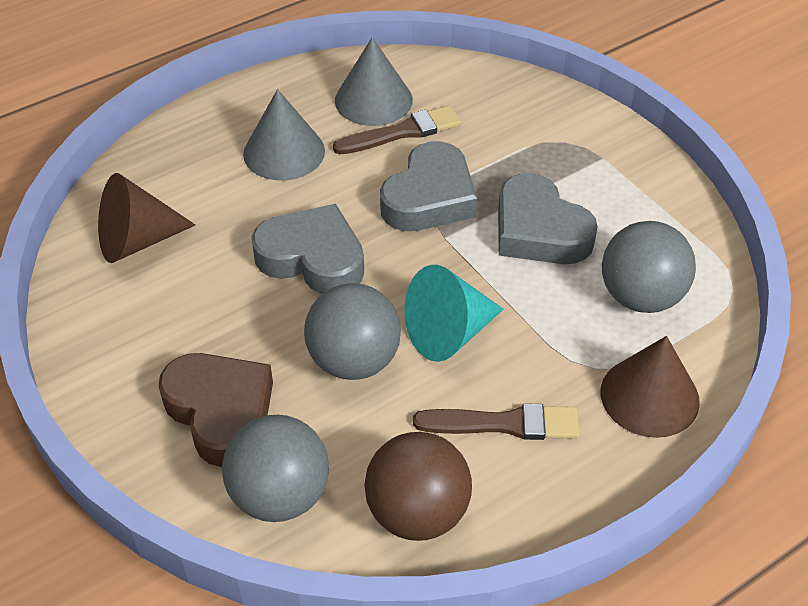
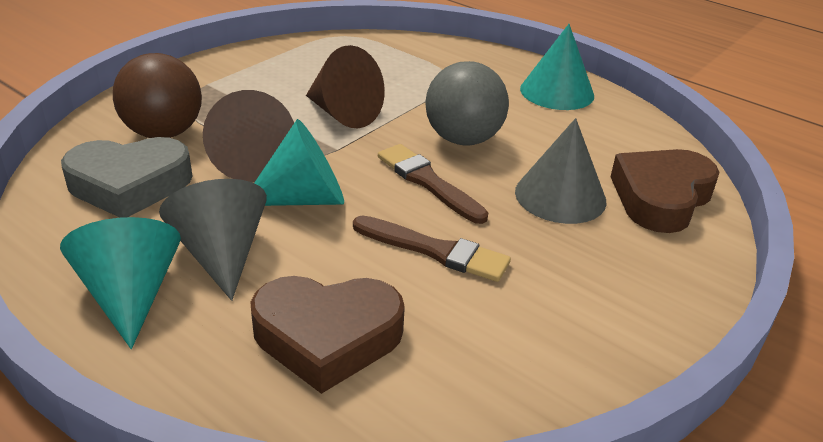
brown heart: [159,353,273,467] = 1 -> [251,276,405,394] [611,149,720,233] = 2
grey ball: [222,415,329,522] [304,283,401,380] [602,221,696,313] = 3 -> [425,61,509,146] = 1
grey heart: [252,204,364,294] [380,141,477,231] [498,173,598,264] = 3 -> [61,137,193,218] = 1
turquoise cone: [404,265,504,362] = 1 -> [60,217,181,349] [254,119,344,206] [520,24,594,110] = 3

